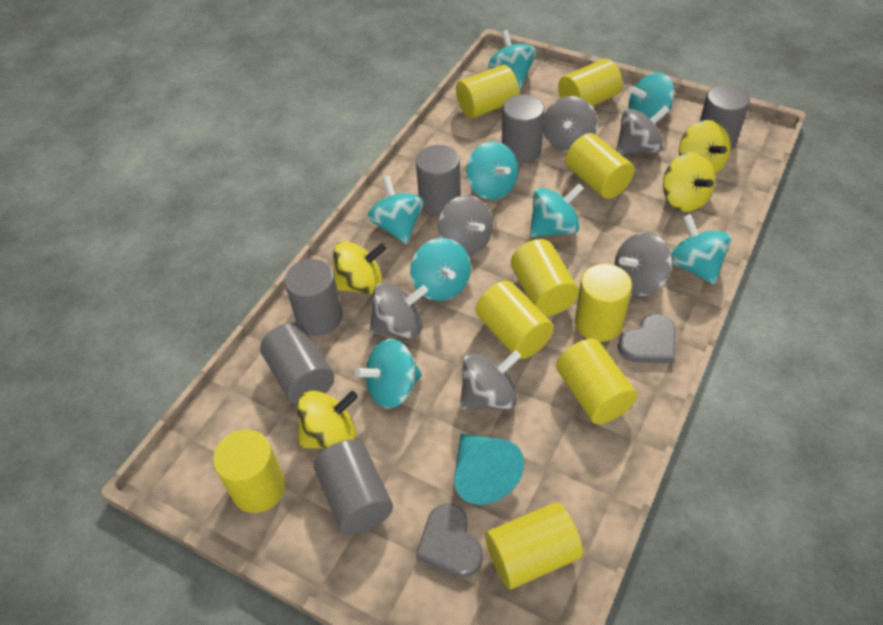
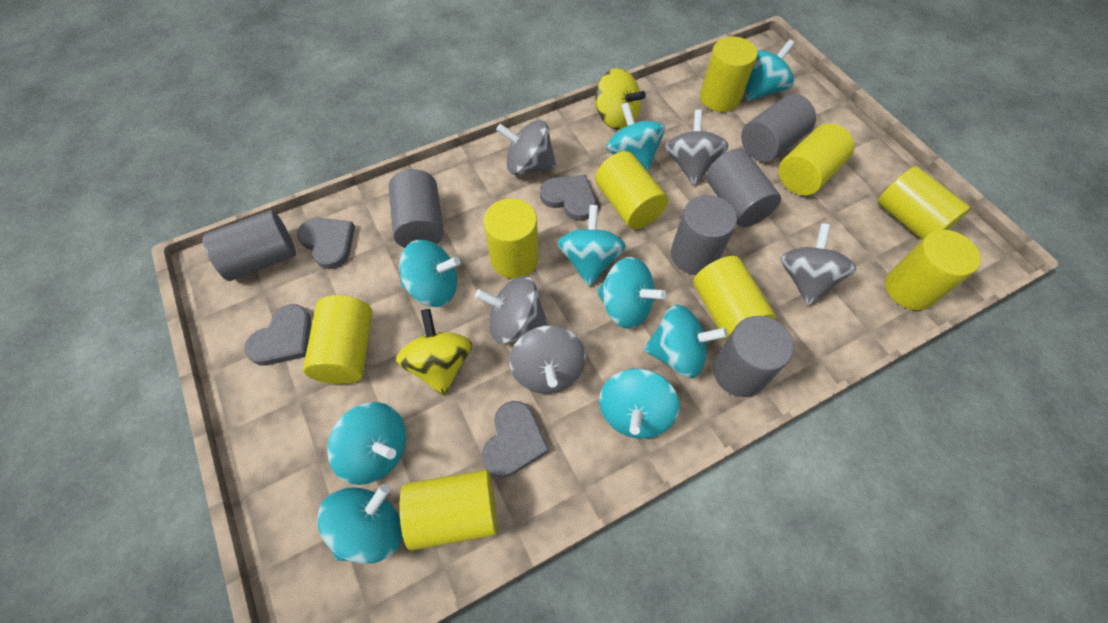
grey heart: [416,503,483,578] [618,314,676,363] = 2 -> [244,304,311,365] [297,218,355,269] [482,401,549,478] [540,175,596,221] = 4
grey spinning top: [369,282,428,338] [438,195,493,256] [460,350,521,410] [543,96,598,152] [615,232,672,296] [616,105,670,154] = 6 -> [475,276,548,344] [496,120,557,175] [510,326,586,394] [665,109,729,185] [780,223,856,306] = 5
turquoise cone: [455,434,524,505] = 1 -> none = 0
turquoise spinning top: [355,339,422,409] [367,176,424,244] [410,238,471,301] [466,141,518,200] [488,30,537,89] [530,183,584,237] [628,73,674,120] [671,214,731,285] = 8 -> [317,484,402,564] [327,402,406,485] [399,240,461,307] [557,205,626,286] [597,257,667,329] [599,368,680,439] [606,102,665,172] [644,304,728,378] [746,39,795,101] = 9
yellow spinning top: [297,391,358,449] [333,241,386,294] [663,152,715,212] [679,120,731,174] = 4 -> [396,309,472,396] [595,68,646,130] = 2

